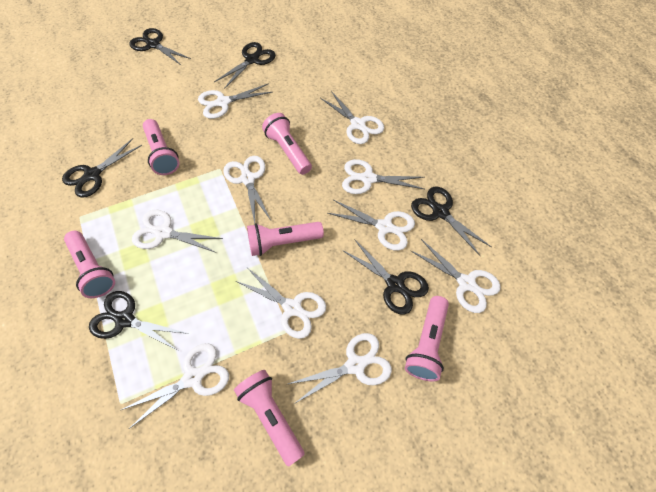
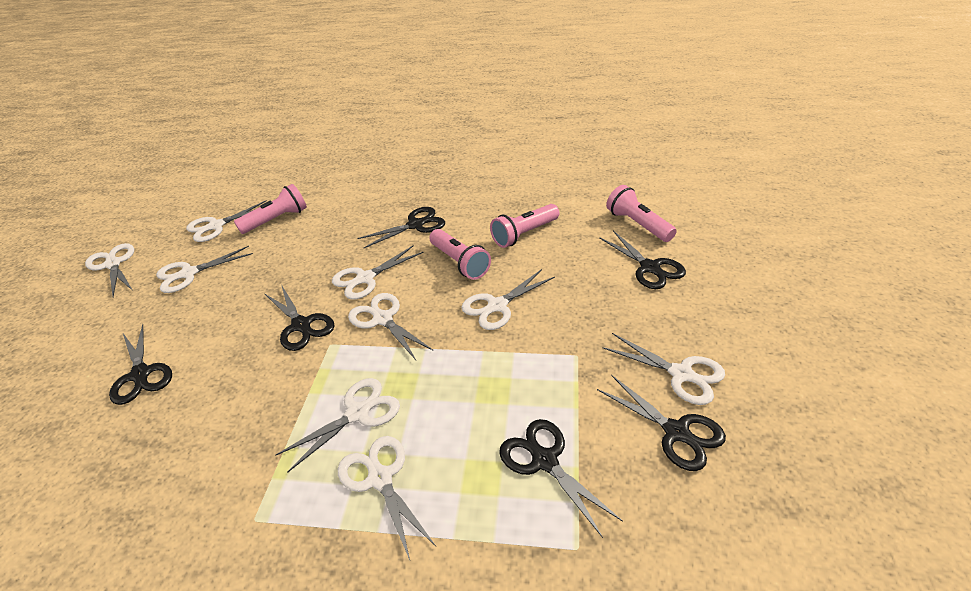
pink flashlight: [64,231,115,298] [143,119,179,175] [234,370,305,467] [247,222,324,256] [262,113,312,175] [405,296,449,381] = 6 -> [234,184,307,234] [429,229,491,280] [490,204,559,248] [606,185,677,242] = 4
white scissors: [121,343,229,429] [132,210,223,253] [198,83,272,119] [223,156,271,223] [236,269,326,339] [288,333,392,404] [320,91,384,144] [328,200,415,251] [342,159,424,194] [410,239,501,313] = 10 -> [85,243,134,297] [156,246,253,293] [186,200,267,242] [276,378,400,472] [332,245,424,300] [338,436,436,560] [348,293,434,360] [461,269,555,330] [602,333,725,405] = 9

